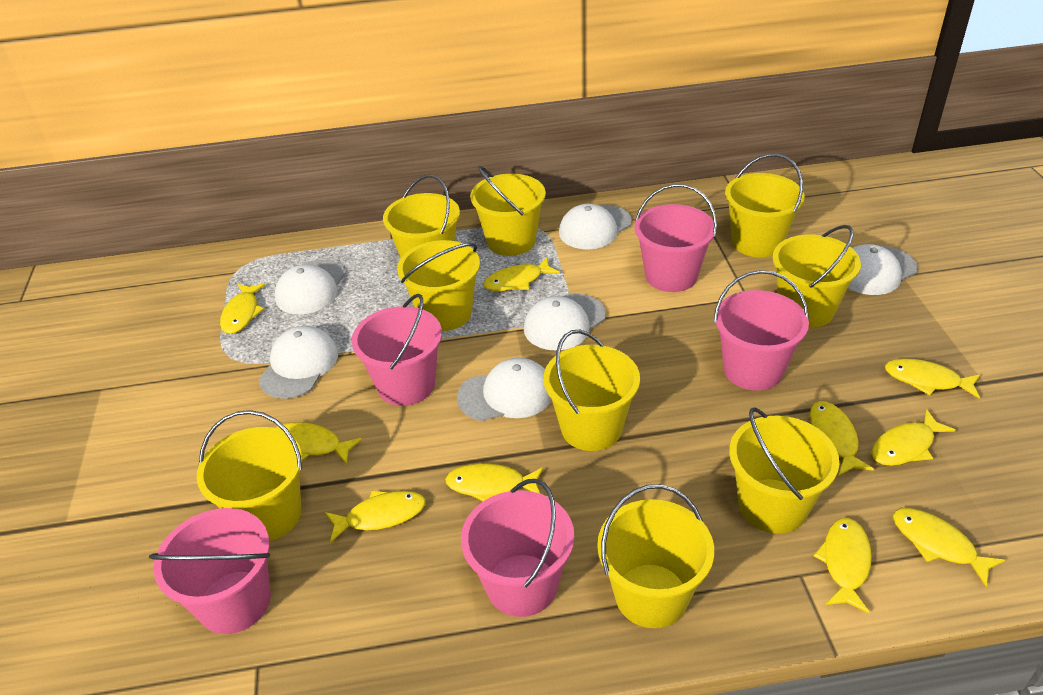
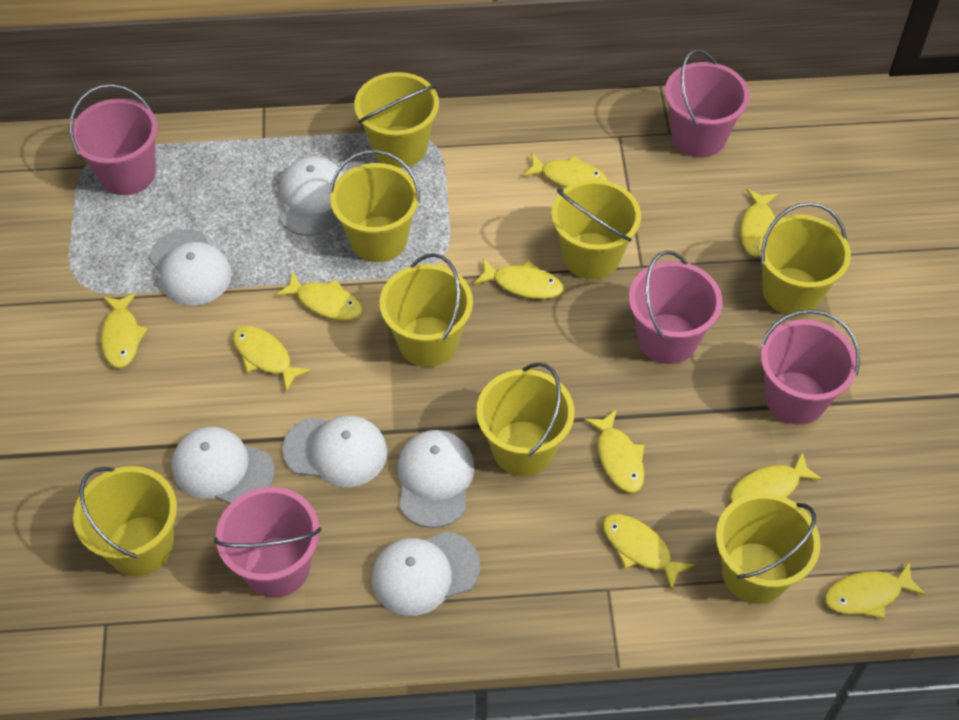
yellow bucket: [197,410,302,541] [383,175,460,258] [397,240,480,331] [470,166,546,256] [543,330,640,451] [597,484,714,628] [725,154,805,257] [729,407,839,534] [772,225,861,328] = 9 -> [73,466,177,576] [329,150,420,262] [354,72,439,168] [380,253,473,367] [476,362,574,476] [551,179,641,279] [716,493,820,604] [759,202,851,316] = 8

